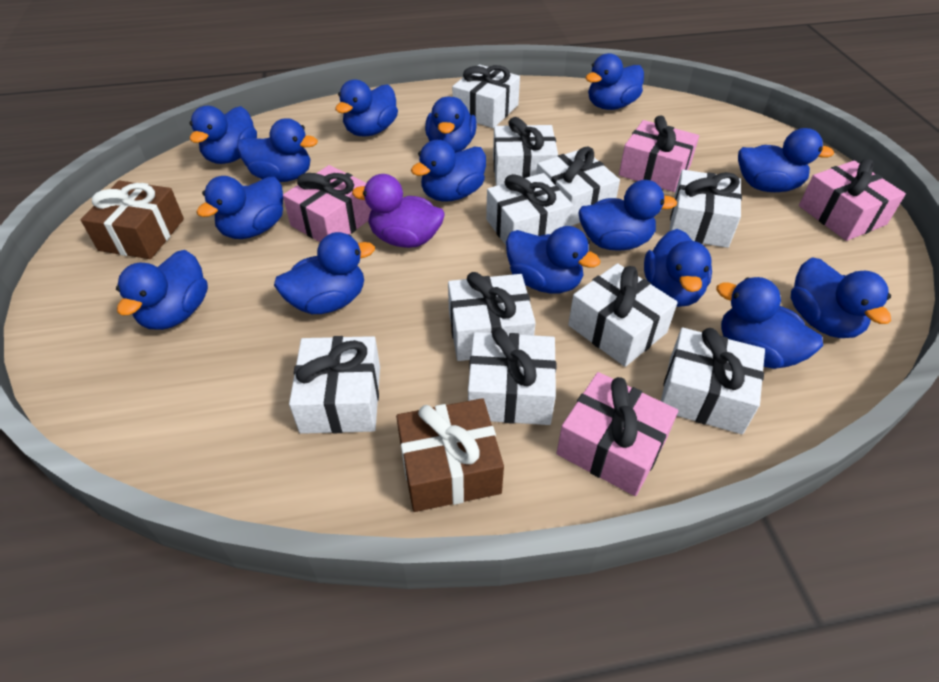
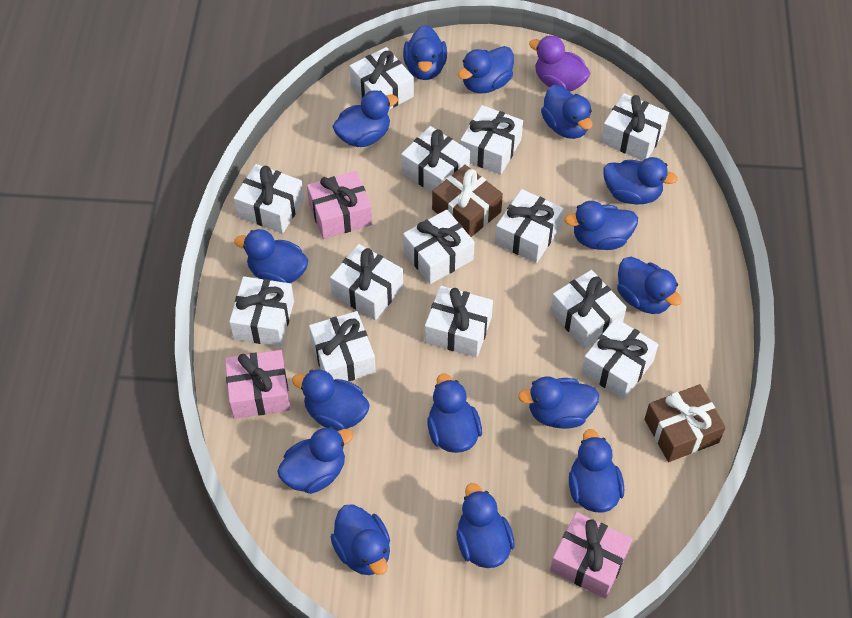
pink gift: [283,165,372,242] [557,372,678,496] [619,116,699,192] [799,159,906,241] = 4 -> [225,350,290,419] [307,171,373,239] [550,512,632,599] = 3
white gift: [289,336,380,434] [448,272,536,361] [452,65,520,128] [468,328,556,425] [486,173,573,245] [493,117,558,186] [536,147,620,226] [568,263,678,367] [661,328,765,434] [669,170,742,248] = 10 -> [229,276,294,347] [233,164,304,233] [309,311,376,381] [330,244,403,320] [350,47,414,109] [401,126,470,192] [403,210,474,284] [425,286,493,357] [460,105,523,175] [495,189,564,263] [550,270,627,349] [581,318,658,399] [601,93,669,161] = 13

